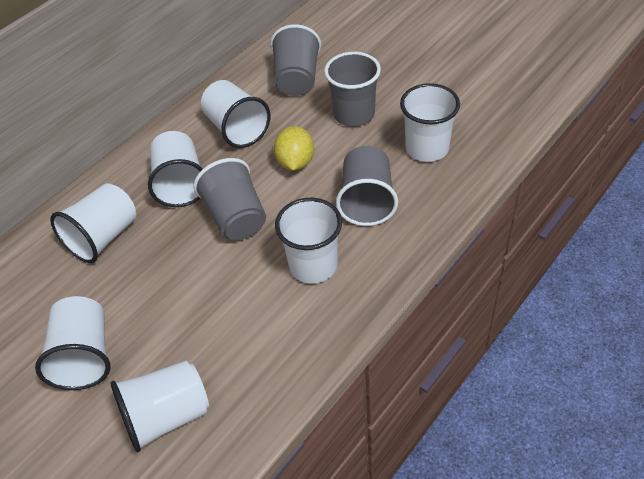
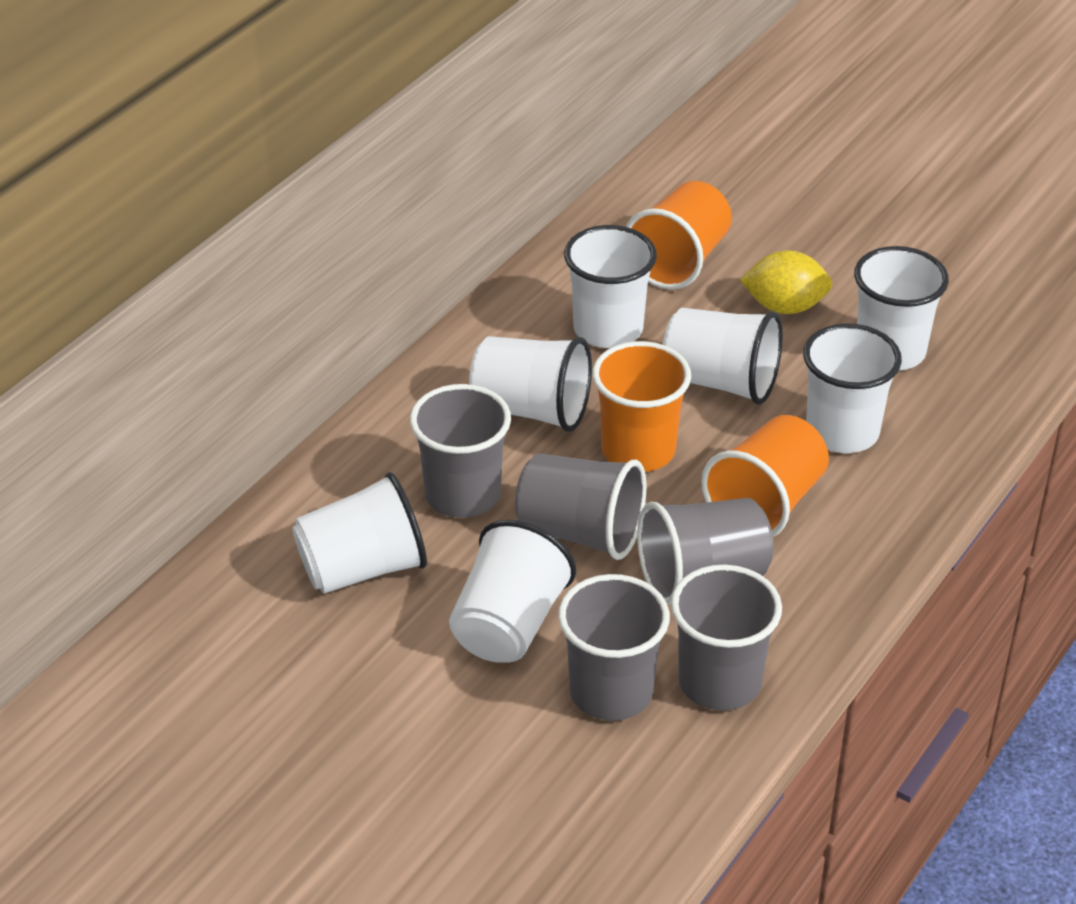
grey cup: [193,158,266,240] [270,24,321,96] [324,52,381,127] [336,146,398,226] = 4 -> [410,384,511,518] [515,453,646,560] [558,574,670,721] [637,498,773,605] [671,564,782,711] = 5
orange cup: none = 0 -> [592,341,691,472] [626,181,732,290] [701,415,829,537] = 3

